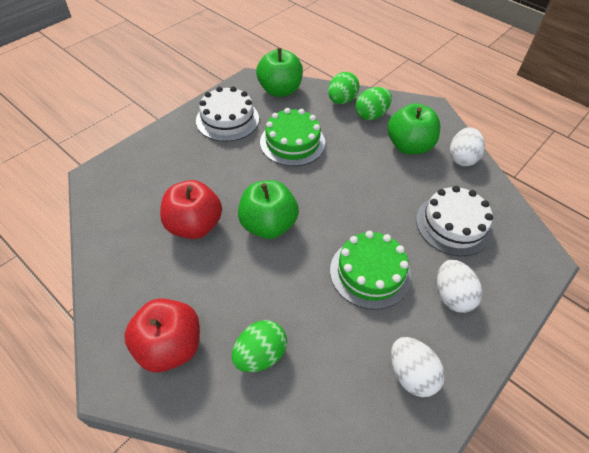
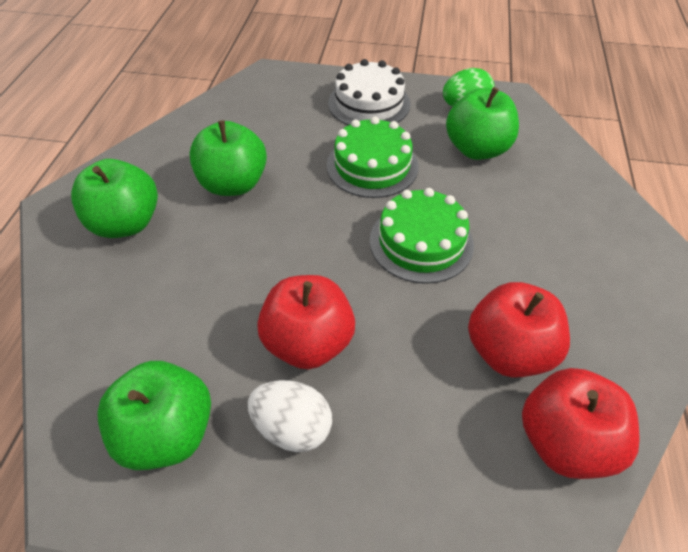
green apple: [238,180,299,239] [256,48,303,97] [387,103,440,155] = 3 -> [71,159,158,238] [97,361,211,470] [189,120,267,196] [446,87,519,160] = 4
green egg: [232,320,287,372] [328,72,359,104] [355,87,392,120] = 3 -> [443,68,495,107] = 1
red apple: [124,298,200,372] [160,180,222,239] = 2 -> [257,275,355,369] [468,282,570,378] [522,368,639,479] = 3
white cake: [196,86,259,142] [416,186,493,256] = 2 -> [328,59,411,125] = 1
white egg: [391,337,445,397] [437,260,483,313] [450,127,485,166] = 3 -> [248,380,332,452] = 1

